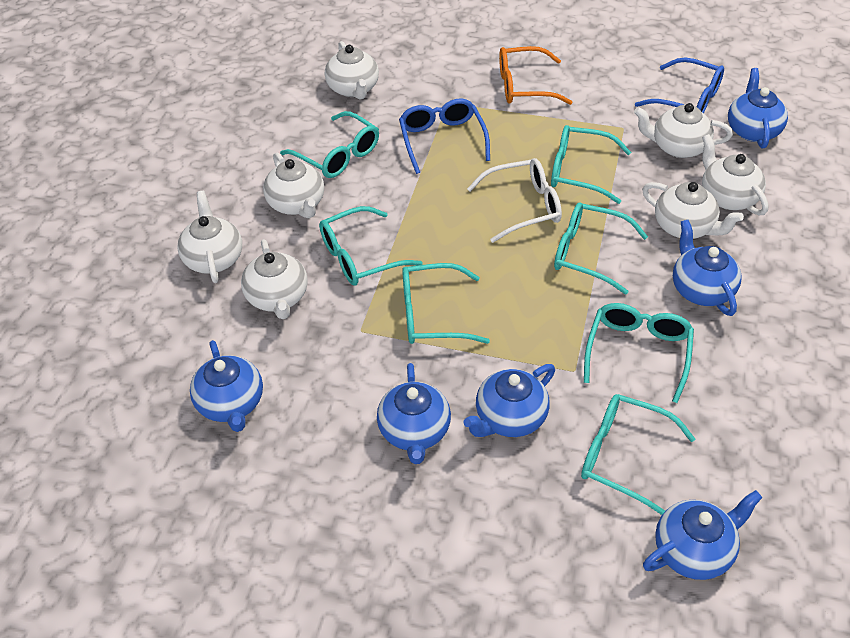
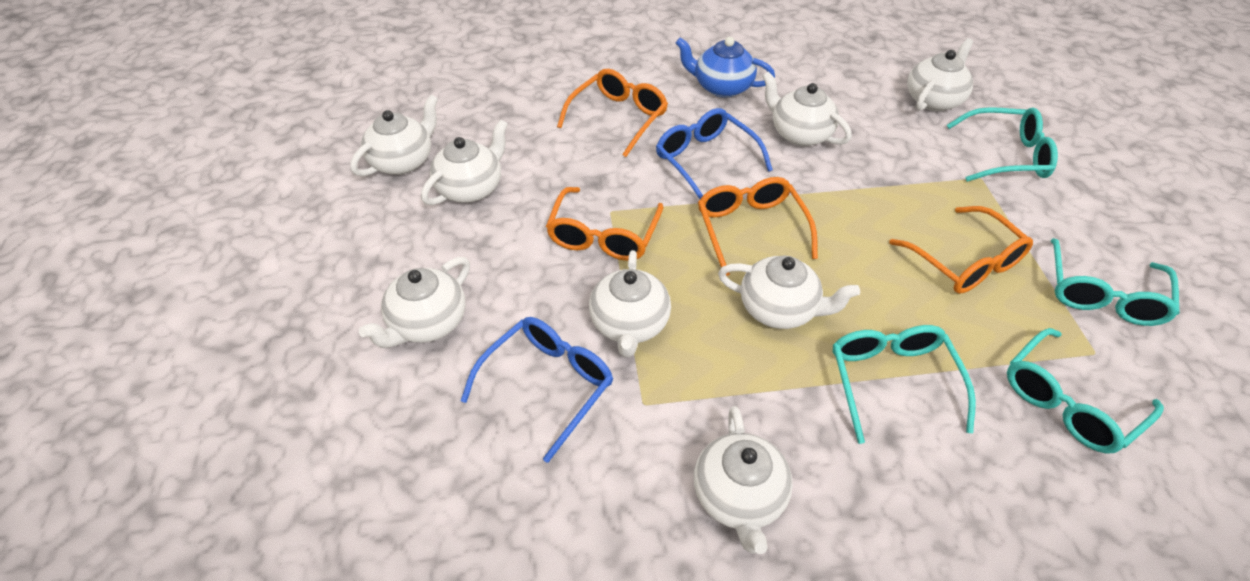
blue teapot: [190,340,263,432] [377,363,451,464] [463,364,555,437] [643,490,763,580] [673,220,742,316] [728,68,788,148] = 6 -> [676,37,775,97] = 1
orange glasses: [499,46,572,105] = 1 -> [546,187,664,261] [557,69,668,157] [698,177,818,276] [889,206,1033,294] = 4
turquoise glasses: [280,111,379,178] [319,206,423,286] [402,263,490,344] [551,125,631,204] [554,202,648,294] [581,394,695,515] [584,303,694,403] = 7 -> [833,325,976,444] [947,107,1058,182] [1007,328,1164,454] [1051,238,1180,326] = 4
white glasses: [467,158,562,243] = 1 -> none = 0
white teapot: [178,191,242,283] [241,239,308,319] [263,153,324,218] [325,41,379,99] [634,103,733,158] [642,182,744,239] [702,134,768,216] = 7 -> [350,95,438,176] [359,257,470,348] [421,120,508,205] [589,250,671,357] [694,406,793,554] [718,255,860,329] [762,71,852,146] [907,38,973,111] = 8

